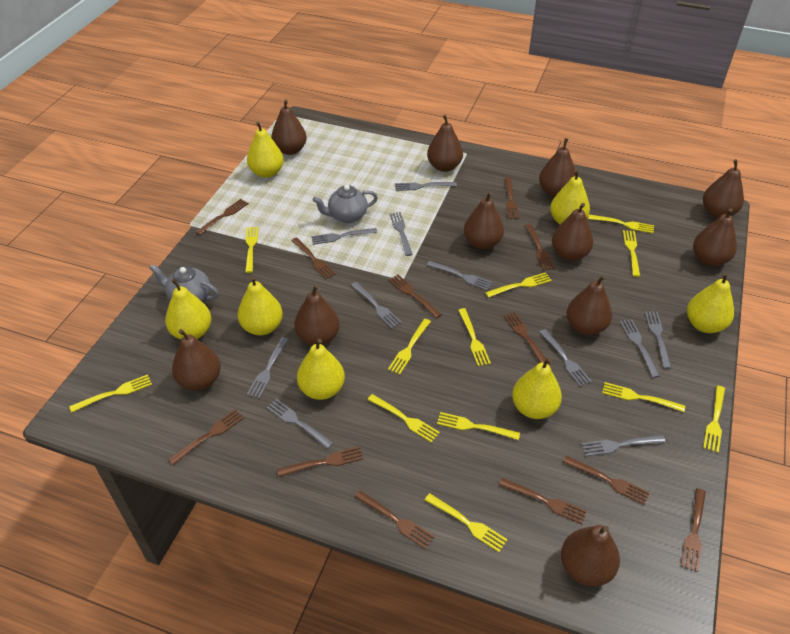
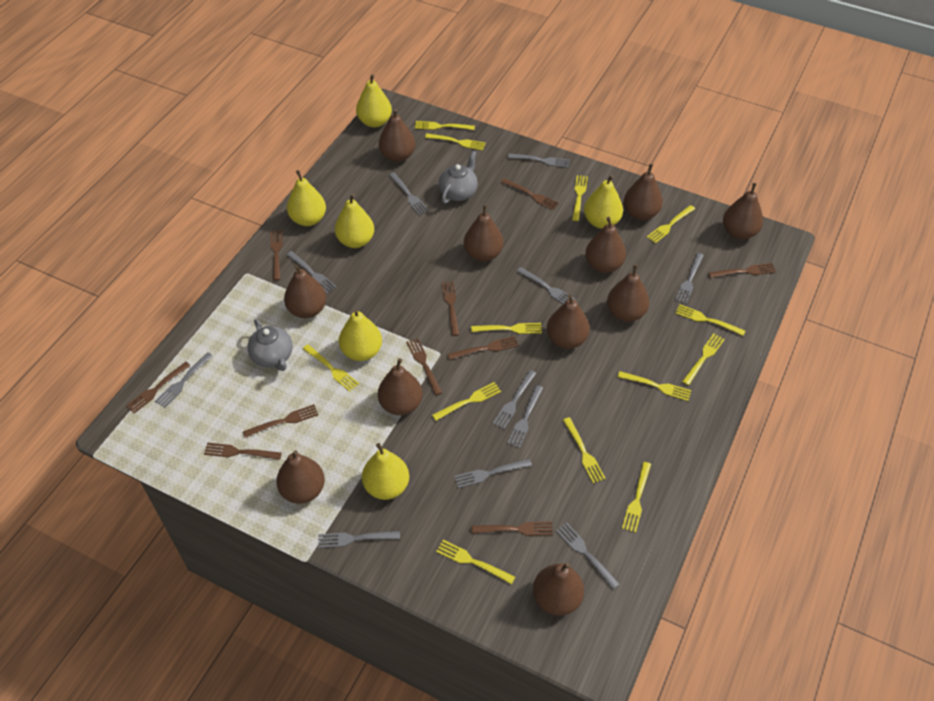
brown fork: [168,409,244,465] [195,199,249,235] [277,446,363,477] [291,237,336,279] [355,490,435,549] [389,274,442,318] [499,478,587,524] [504,312,550,365] [505,177,519,219] [525,224,555,271] [563,456,650,505] [681,488,706,572] = 12 -> [126,362,191,413] [204,443,282,460] [243,404,318,438] [271,230,283,281] [406,338,443,395] [442,281,459,336] [448,336,519,360] [471,522,553,536] [501,178,559,210] [708,263,776,278] = 10
yellow fork: [69,375,152,413] [245,227,259,273] [367,394,440,443] [388,319,431,374] [425,493,508,552] [437,412,520,440] [458,308,491,366] [485,272,552,298] [588,215,654,233] [602,382,685,412] [623,230,640,277] [703,385,725,453] = 12 -> [303,344,359,392] [415,121,475,130] [425,133,486,150] [432,382,501,421] [436,540,515,584] [471,323,542,334] [563,417,606,483] [572,175,588,221] [618,371,692,401] [622,462,651,533] [647,205,695,243] [675,304,745,336] [682,333,725,385] = 13
yellow pear: [165,278,211,340] [238,276,283,336] [247,122,284,178] [297,339,345,400] [512,358,562,419] [550,169,590,225] [687,273,734,333] = 7 -> [287,170,326,226] [335,194,374,248] [339,308,382,361] [356,74,392,128] [362,443,409,500] [584,175,623,229] = 6

